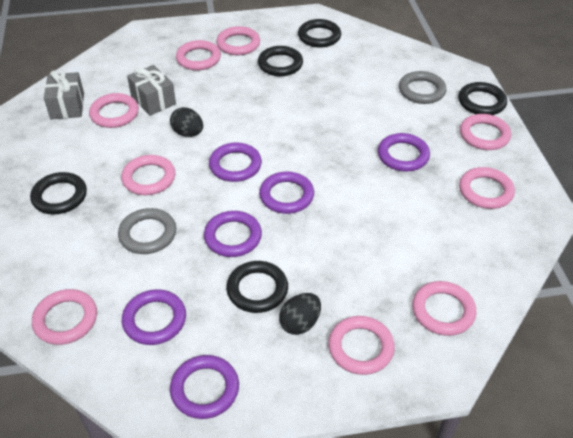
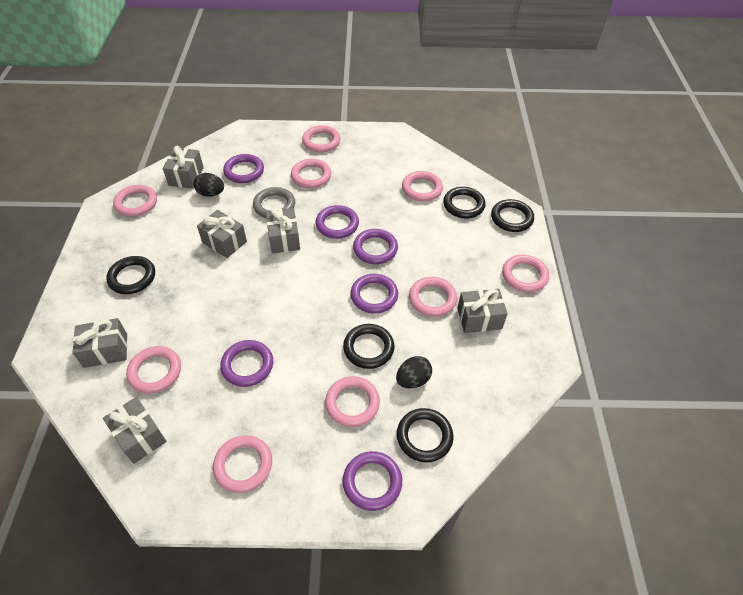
grey gift: [44,70,84,120] [127,65,176,116] = 2 -> [73,318,127,368] [103,397,167,464] [163,146,204,189] [197,210,247,258] [266,208,300,254] [457,289,508,333] = 6
grey ring: [118,208,176,254] [399,71,446,104] = 2 -> [253,187,295,218] = 1

